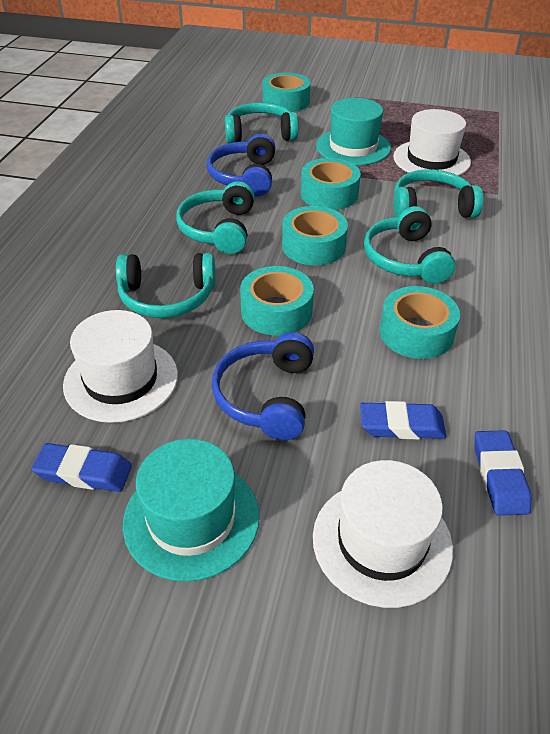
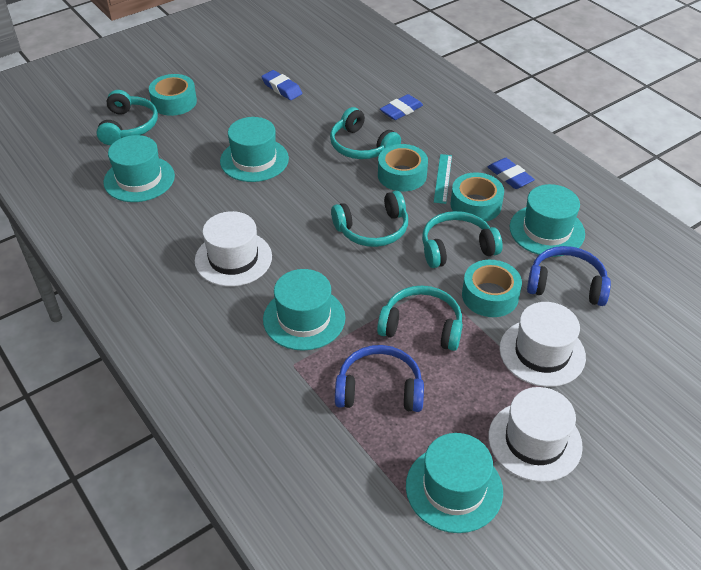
turquoise hat: [123,439,259,582] [316,98,391,165] = 2 -> [103,135,175,202] [220,117,289,182] [263,269,345,351] [406,433,503,533] [510,184,585,257] = 5
turquoise ruler: none = 0 -> [434,154,452,204] = 1
turquoise tape: [240,266,314,336] [262,73,310,112] [282,206,348,265] [301,158,361,210] [380,286,460,359] = 5 -> [149,74,197,116] [378,144,428,191] [450,172,504,222] [462,260,522,317] = 4

